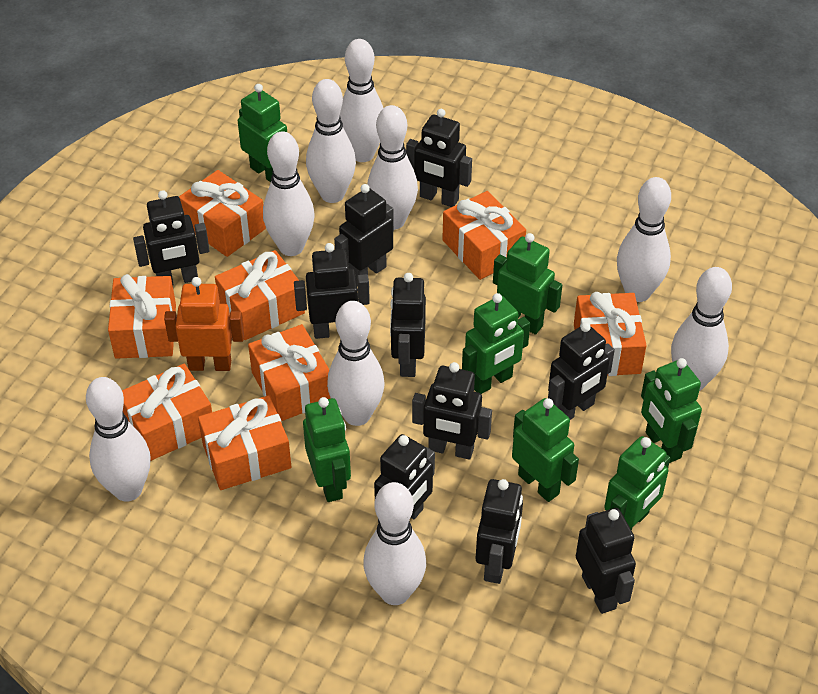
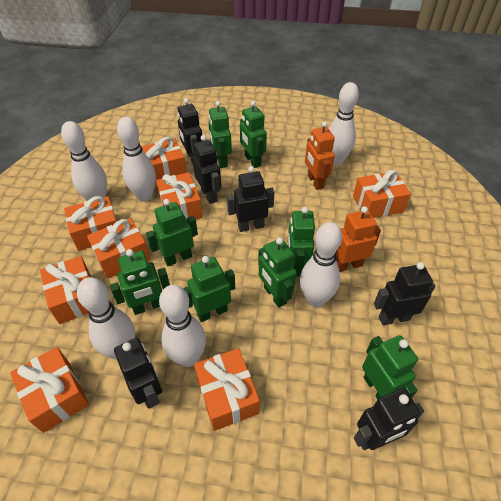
black robot: [133,190,210,285] [294,243,370,339] [334,184,394,286] [374,434,435,523] [390,273,426,377] [406,109,472,207] [412,362,492,460] [475,479,523,584] [548,322,615,420] [576,508,636,614] = 10 -> [114,338,162,409] [178,98,202,164] [192,135,221,204] [227,166,274,232] [354,388,424,450] [374,262,435,325] = 6
green robot: [238,84,287,182] [303,397,351,502] [462,293,530,394] [493,233,562,335] [512,398,579,502] [604,436,670,531] [641,358,702,463] = 7 -> [110,249,170,315] [146,199,198,266] [183,256,235,322] [209,101,232,168] [240,101,267,168] [258,237,297,308] [288,207,315,277] [362,335,418,399] = 8
orange robot: [164,277,244,371] = 1 -> [305,121,335,190] [336,206,381,272] = 2
white bowling pin: [86,377,151,502] [263,131,315,256] [306,79,356,203] [327,301,385,426] [340,39,383,162] [363,482,426,605] [367,105,418,230] [617,177,671,302] [671,267,732,391] = 9 -> [61,121,107,201] [77,277,135,360] [117,117,156,201] [159,285,206,367] [300,222,342,307] [329,82,359,165] = 6

